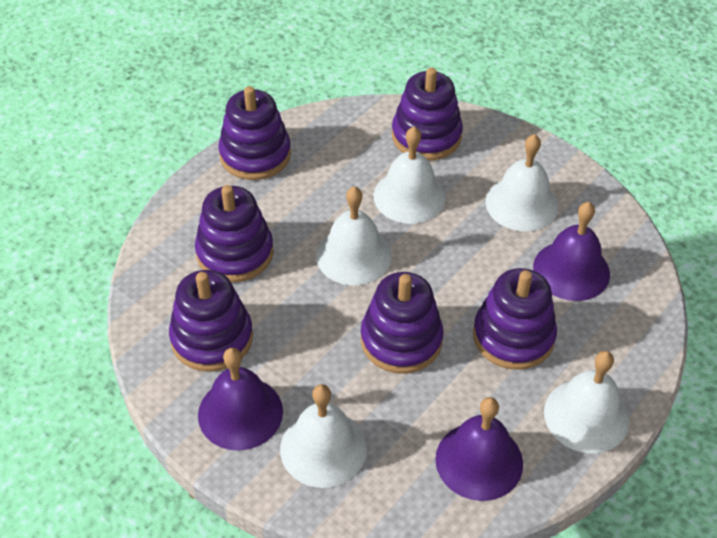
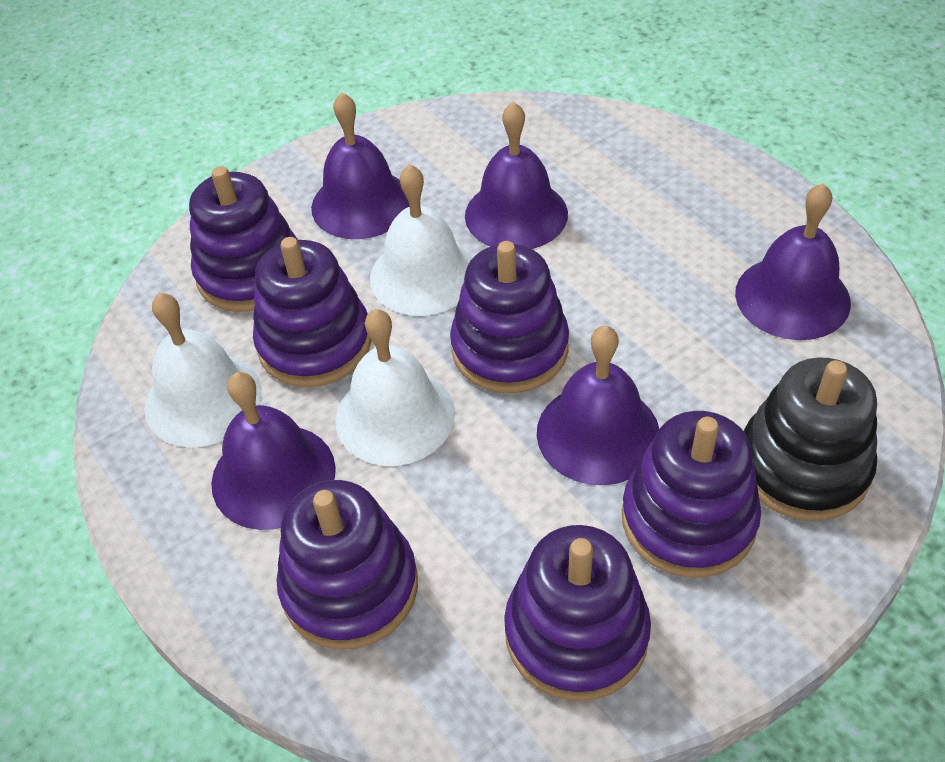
black stacking toy: none = 0 -> [744,357,877,521] = 1
purple bell: [198,348,283,451] [435,397,523,501] [533,202,610,301] = 3 -> [211,372,336,530] [311,93,409,239] [465,102,568,249] [537,325,659,485] [735,183,851,340] = 5
white bell: [280,384,367,488] [316,186,392,285] [374,127,446,224] [485,134,558,232] [544,351,629,454] = 5 -> [144,293,262,448] [335,309,455,466] [370,164,472,316] = 3

